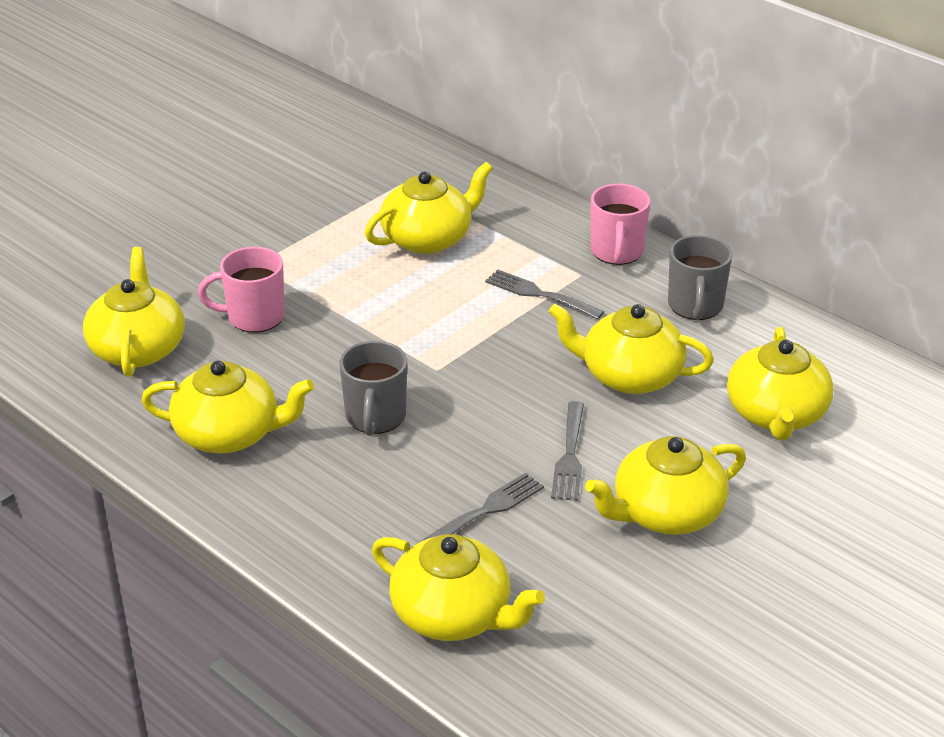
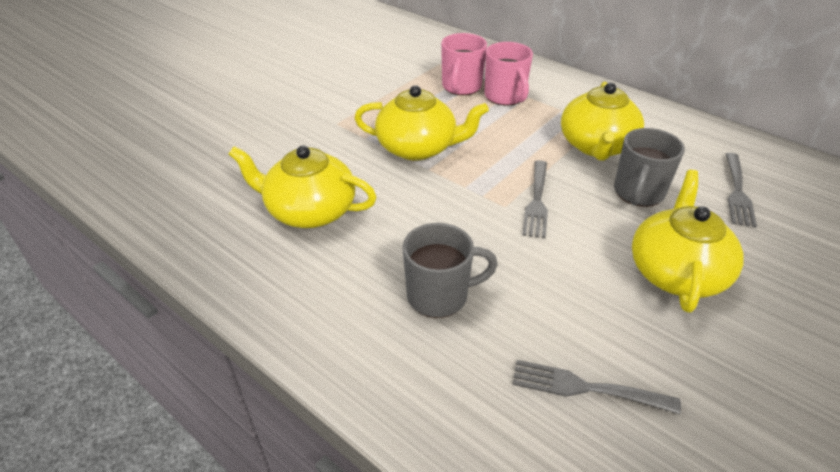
yellow teapot: [83,247,185,377] [141,361,314,453] [365,162,493,254] [372,534,545,641] [548,303,714,394] [585,436,746,535] [727,327,834,440] = 7 -> [229,146,376,228] [354,85,489,160] [561,82,644,161] [632,170,743,313] = 4

